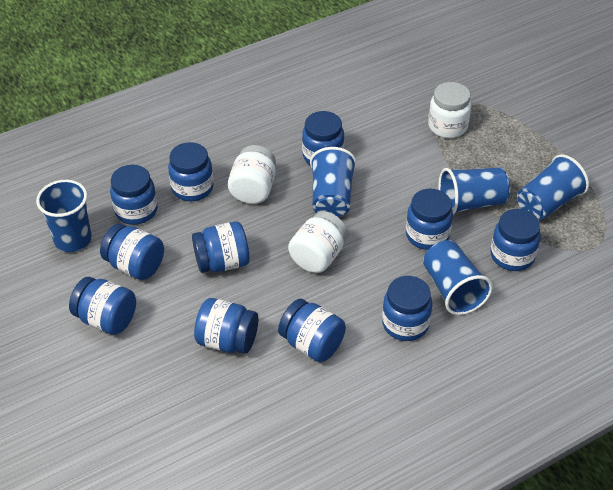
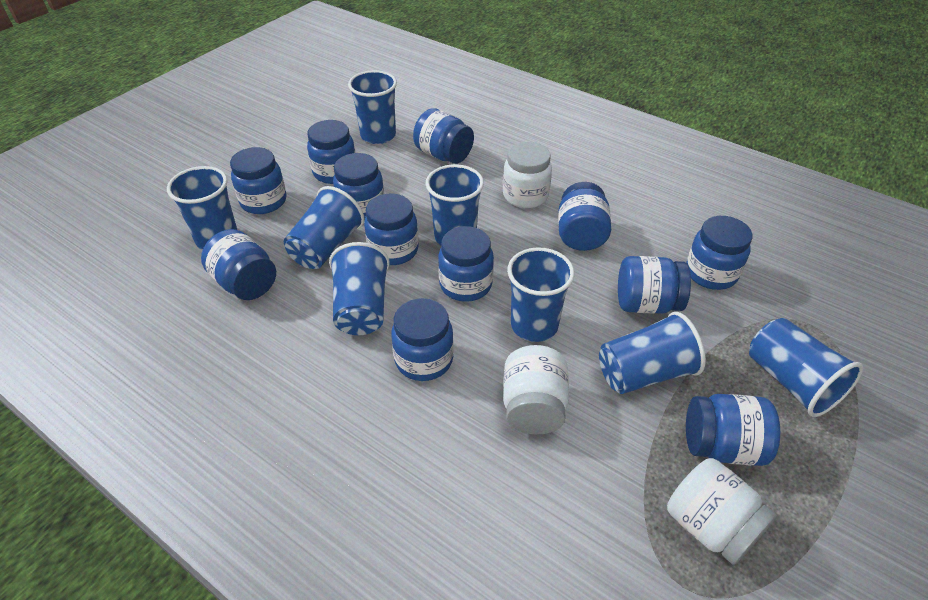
blue cup: [36,180,92,252] [310,147,357,217] [423,240,493,315] [438,167,510,215] [517,154,589,221] = 5 -> [167,166,237,250] [284,186,364,269] [329,242,390,335] [348,70,397,144] [426,164,484,245] [507,247,575,342] [599,312,706,394] [749,318,863,417] = 8
blue jar: [69,277,136,335] [100,224,164,280] [110,165,158,225] [168,142,214,201] [192,221,250,273] [194,298,258,354] [278,299,346,362] [302,111,344,165] [382,276,432,341] [406,188,453,250] [490,209,541,271] = 11 -> [201,229,276,300] [230,147,287,214] [307,120,355,184] [333,153,384,220] [364,194,419,265] [391,298,454,381] [413,108,474,164] [438,226,494,302] [558,182,611,251] [618,256,691,314] [686,216,752,290] [686,394,780,466] = 12

